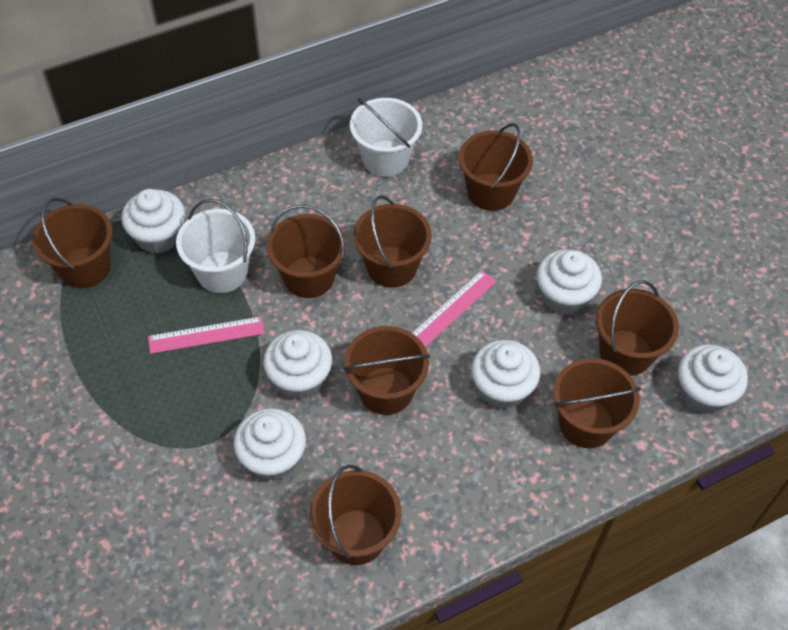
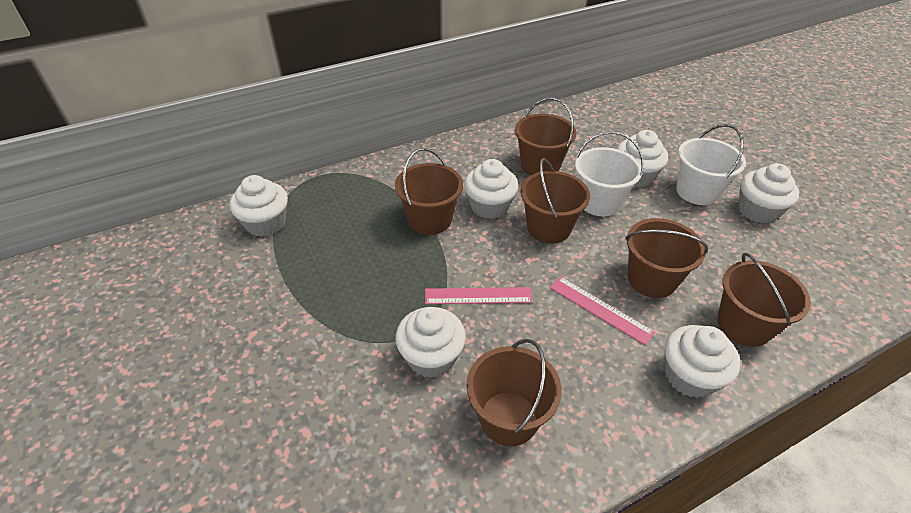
brown bucket: [32,198,113,288] [267,205,346,298] [309,465,401,565] [343,326,430,415] [353,196,432,288] [459,123,533,211] [553,358,641,448] [596,280,679,376] = 8 -> [395,148,463,235] [466,339,562,446] [515,98,576,175] [520,158,590,244] [625,218,708,298] [717,253,811,347] = 6

